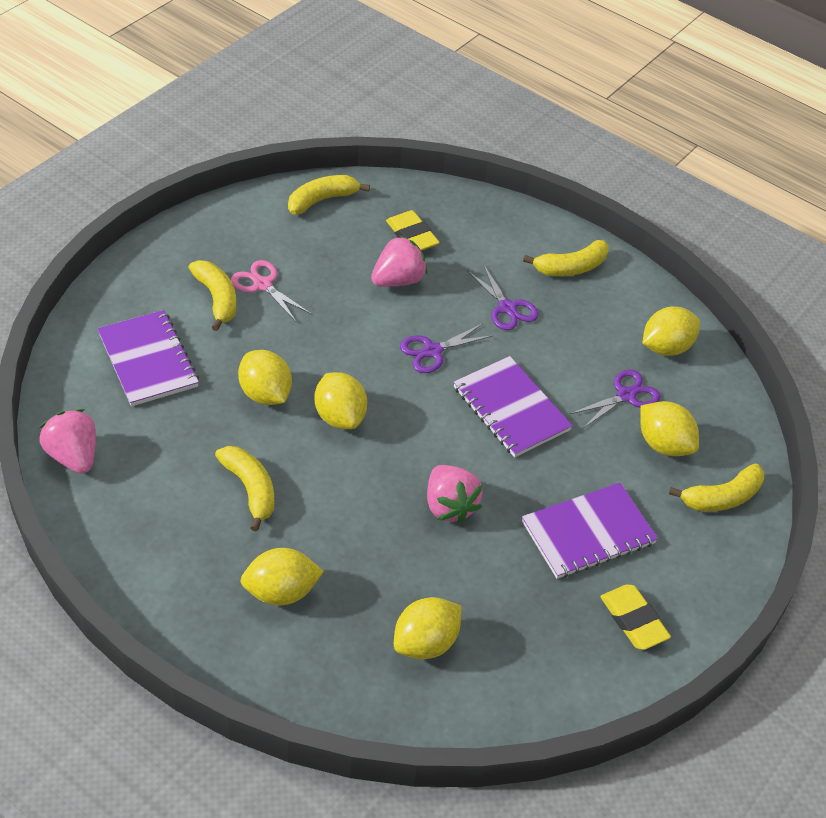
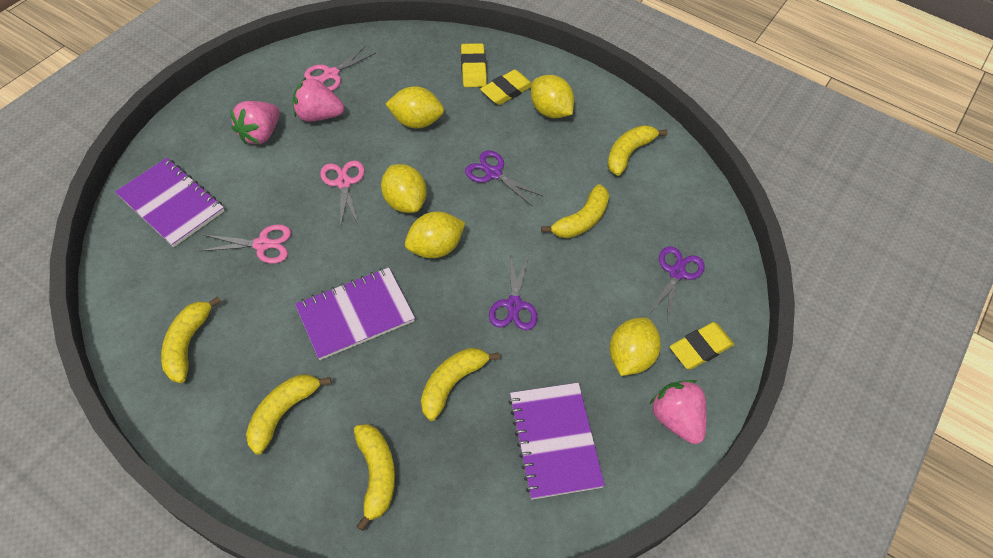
pink scissors: [231,260,312,322] = 1 -> [201,224,291,264] [304,46,376,91] [320,160,365,228] = 3
yellow banana: [189,260,236,331] [215,446,274,532] [288,175,370,214] [523,240,609,276] [669,464,764,512] = 5 -> [161,296,221,383] [246,374,331,455] [354,424,395,531] [421,348,500,421] [541,184,609,238] [607,125,667,176] = 6
yellow eraser: [386,210,440,251] [600,584,671,650] = 2 -> [461,43,487,87] [480,70,532,105] [670,322,734,370] = 3
yellow lemon: [238,350,292,405] [240,548,324,606] [315,372,367,429] [394,597,461,659] [640,401,699,456] [642,307,700,356] = 6 -> [381,164,427,213] [386,86,444,128] [405,212,465,258] [531,75,574,118] [609,318,661,376] = 5

